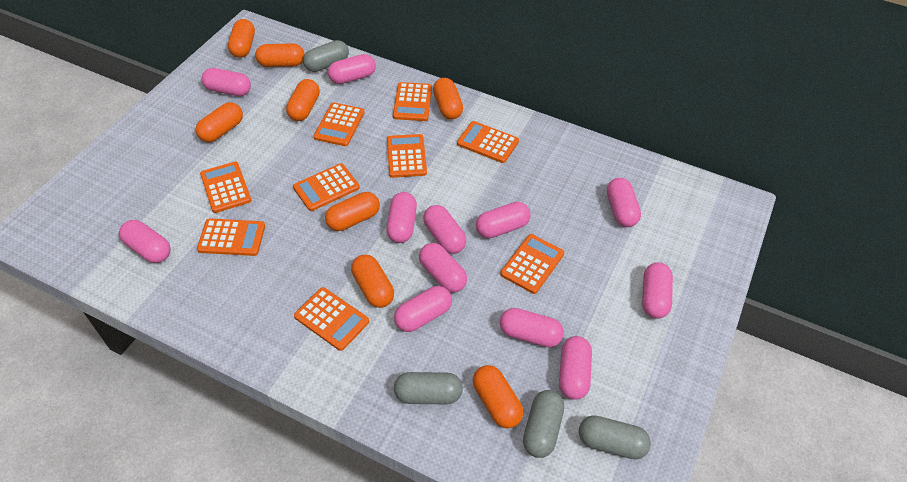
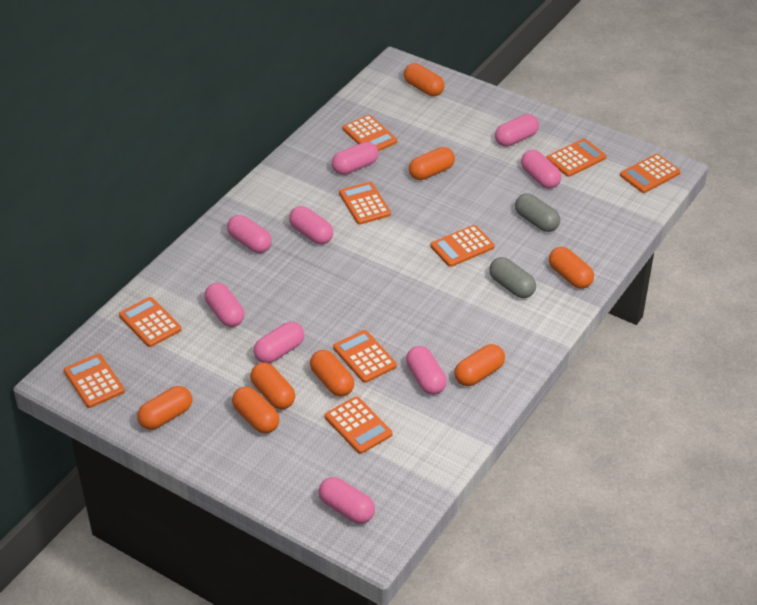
grey capsule: [303,40,349,72] [394,372,463,404] [523,390,564,458] [579,415,651,459] = 4 -> [489,257,536,298] [515,193,560,232] = 2
pink capsule: [119,220,171,263] [202,68,251,96] [328,54,376,84] [386,192,417,243] [394,286,452,332] [419,243,467,293] [423,205,466,254] [476,202,531,238] [500,308,564,347] [559,336,592,400] [607,178,641,227] [642,262,673,319] = 12 -> [205,283,244,327] [227,215,272,253] [253,322,304,363] [289,206,333,244] [319,477,375,524] [332,142,379,175] [406,346,447,395] [495,114,539,147] [521,150,561,189] = 9

